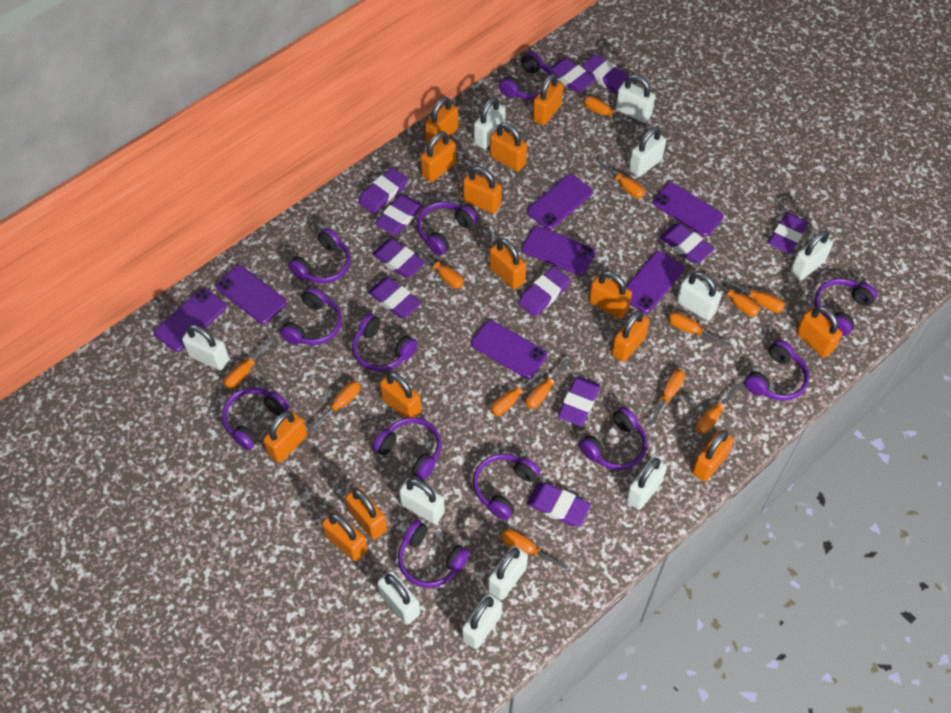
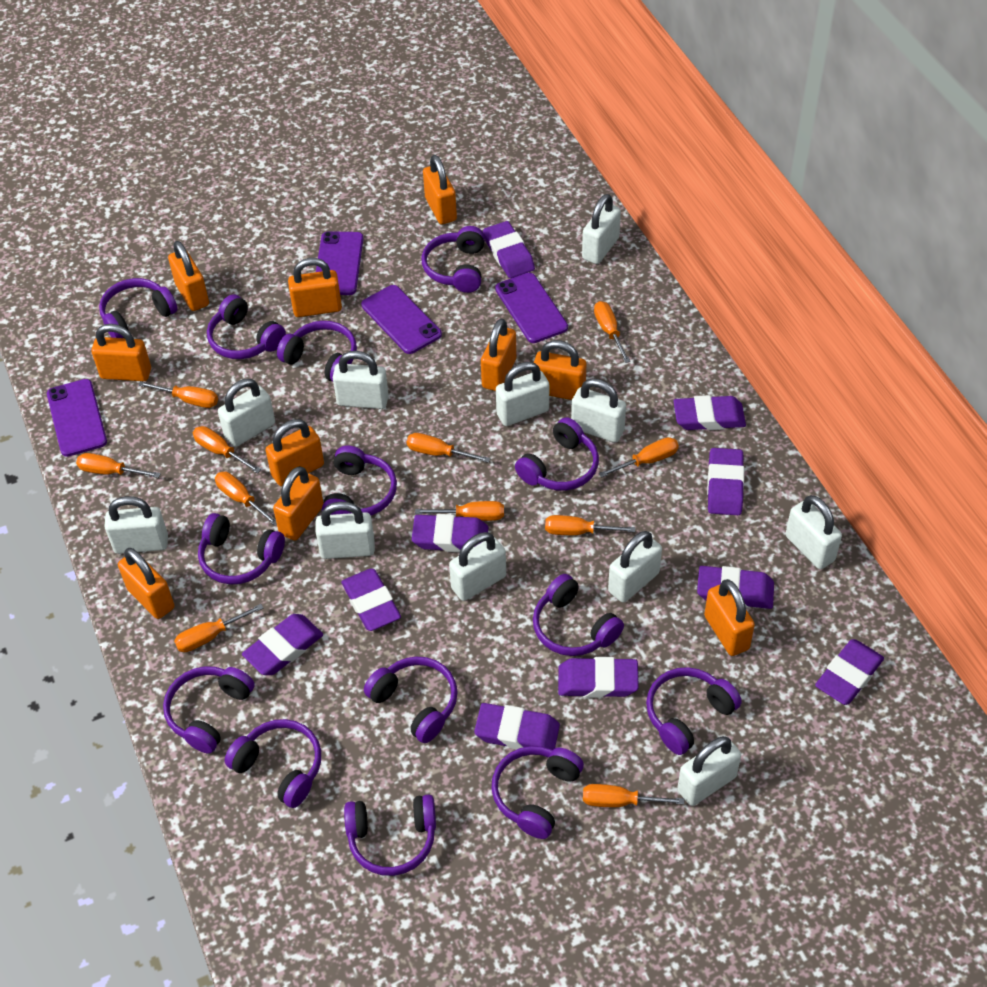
orange padlock: [263,411,307,463] [322,511,367,562] [345,487,387,539] [380,372,421,418] [420,131,456,182] [425,97,458,144] [463,166,502,214] [489,238,526,290] [490,123,527,172] [532,73,563,126] [589,271,632,319] [611,310,650,362] [692,430,734,482] [796,306,842,358] = 14 -> [91,324,151,381] [118,548,175,619] [168,241,209,311] [266,419,324,486] [273,466,324,541] [288,258,342,317] [423,155,457,224] [481,319,516,391] [534,340,586,400] [704,579,755,656] = 10
orange screwdriver: [223,339,274,389] [309,381,360,432] [414,247,464,289] [490,369,543,416] [501,529,569,570] [525,358,571,409] [584,96,637,127] [596,159,645,198] [648,369,685,425] [668,312,731,347] [695,384,741,434] [707,274,760,317] [723,278,785,313] = 13 -> [76,453,161,478] [138,381,218,408] [174,604,264,652] [193,426,261,473] [215,472,277,526] [407,433,491,463] [415,501,504,521] [545,515,635,535] [583,784,684,807] [594,301,630,363] [599,437,679,478] = 11
purple eraser: [358,167,408,214] [368,277,421,318] [372,239,426,278] [375,195,423,235] [518,266,571,317] [527,483,591,526] [550,58,596,92] [558,376,600,426] [582,54,628,94] [659,223,714,263] [768,213,809,254] = 11 -> [242,614,323,675] [341,568,401,631] [412,514,488,552] [474,703,560,750] [483,221,535,278] [558,657,639,698] [673,395,746,430] [697,566,774,609] [707,448,744,515] [815,639,884,705] = 10
purple headphones: [222,387,289,450] [280,287,342,345] [288,228,351,284] [352,314,417,371] [373,417,441,480] [398,520,470,588] [417,201,478,256] [473,454,540,520] [499,52,553,100] [579,407,647,470] [744,340,809,401] [814,278,878,336] = 12 -> [99,278,177,338] [163,666,255,754] [198,513,285,584] [207,294,286,359] [225,719,321,808] [277,321,357,382] [322,446,397,516] [344,795,436,876] [364,657,457,743] [422,226,485,293] [491,746,584,839] [515,417,599,491] [533,574,624,656] [646,667,742,755] = 14
purple phone: [154,288,227,352] [216,265,286,324] [471,320,547,379] [522,226,595,275] [527,174,593,230] [626,251,685,313] [652,182,724,236] = 7 -> [47,379,107,457] [316,231,363,295] [361,285,442,354] [495,273,568,343] = 4

